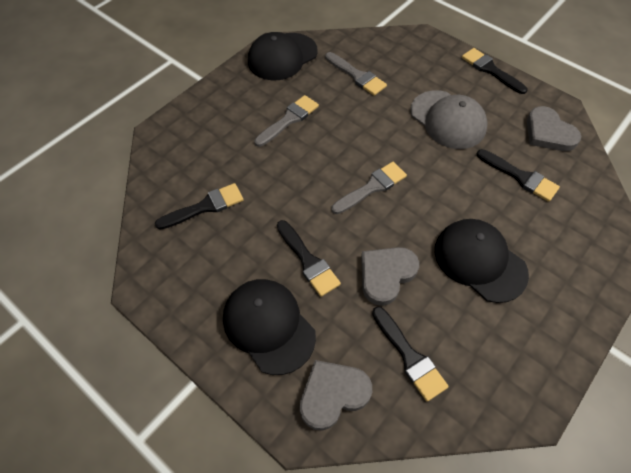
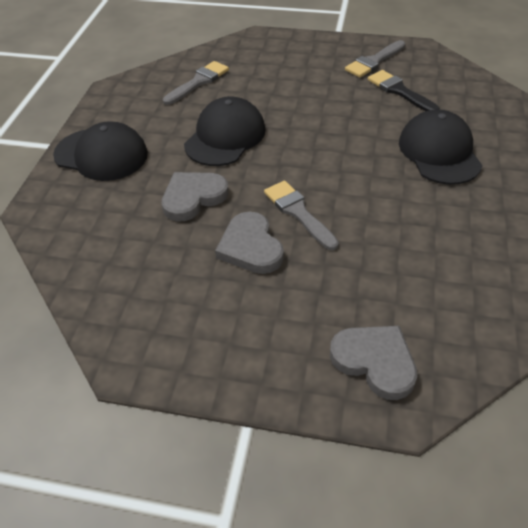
black brush: [155,183,244,229] [277,220,341,297] [372,306,449,402] [462,48,527,94] [477,149,560,202] = 5 -> [368,70,440,111] = 1
grey cap: [410,90,487,149] = 1 -> none = 0

